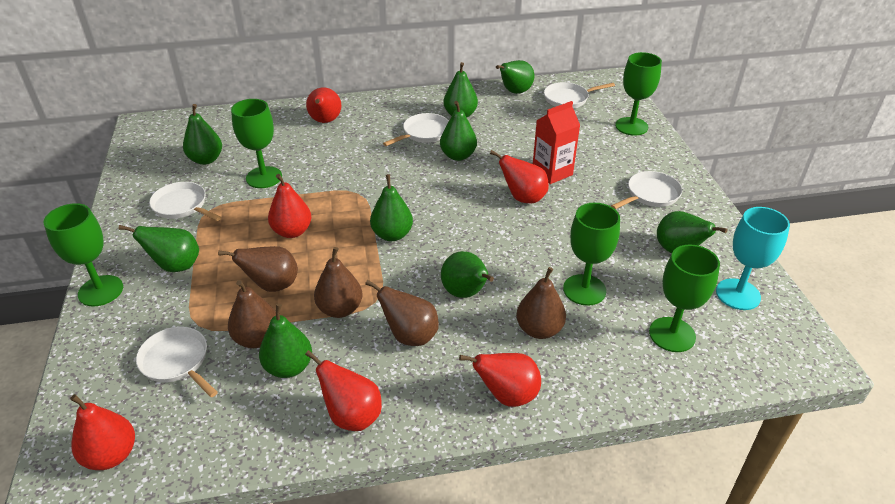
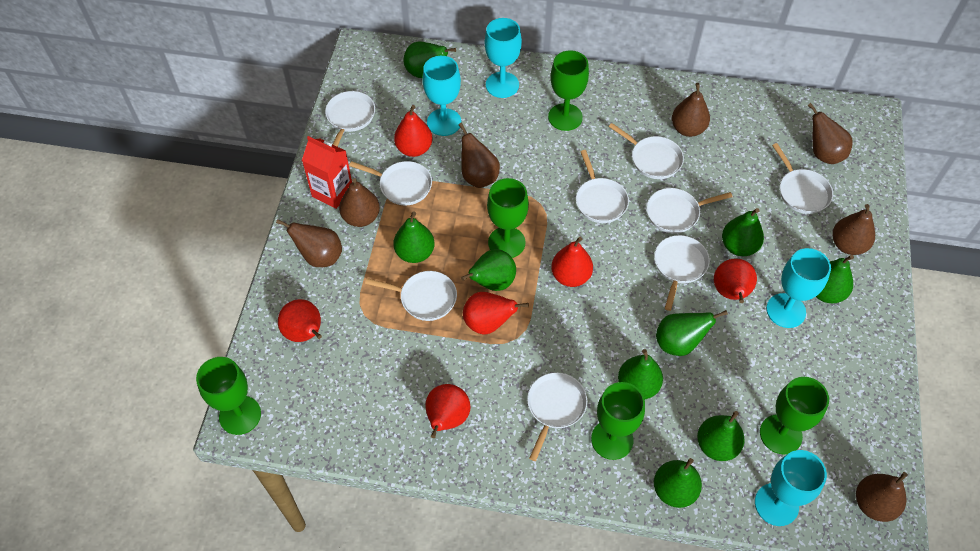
brown pear: [218,246,298,292] [228,280,276,348] [314,247,362,318] [365,280,439,346] [516,267,566,339] = 5 -> [276,219,342,267] [339,178,380,227] [458,123,500,188] [672,83,710,137] [808,103,853,164] [832,204,875,255] [856,472,908,522] = 7
turquoise goblet: [716,207,790,310] = 1 -> [422,56,461,136] [485,18,522,98] [755,450,827,526] [766,248,831,328] = 4
white pan: [136,327,218,397] [149,182,221,221] [383,113,449,146] [544,82,615,108] [611,171,683,209] = 5 -> [325,91,375,147] [349,161,432,206] [365,271,457,321] [527,372,587,461] [576,150,629,223] [609,123,684,179] [647,188,733,234] [654,235,710,311] [772,143,833,214] = 9

